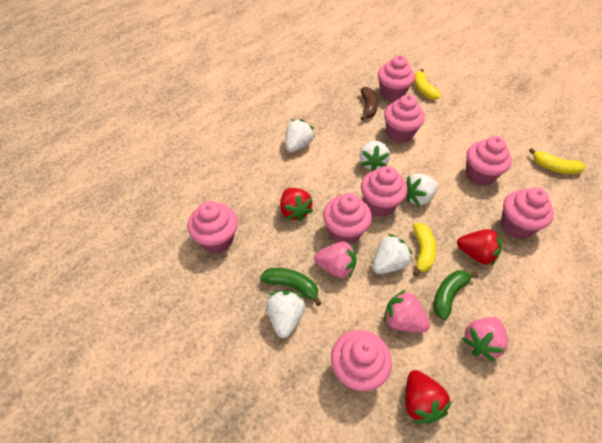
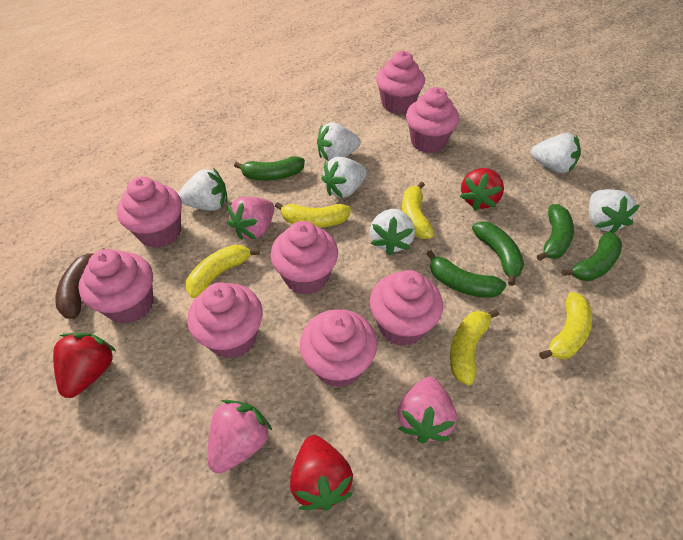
green banana: [260,268,322,306] [433,270,478,320] = 2 -> [234,156,305,181] [426,250,506,298] [472,221,524,286] [537,204,574,261] [562,232,622,281] = 5
white strawberry: [266,291,306,338] [285,119,315,152] [359,140,390,171] [372,234,413,274] [406,173,438,206] = 5 -> [178,168,227,211] [317,122,361,161] [321,157,367,198] [370,209,415,255] [531,133,581,173] [589,189,640,233] = 6
yellow banana: [413,223,437,276] [414,69,441,100] [529,148,586,174] = 3 -> [186,245,260,298] [275,202,351,228] [402,182,434,239] [450,309,499,385] [539,292,592,359] = 5

